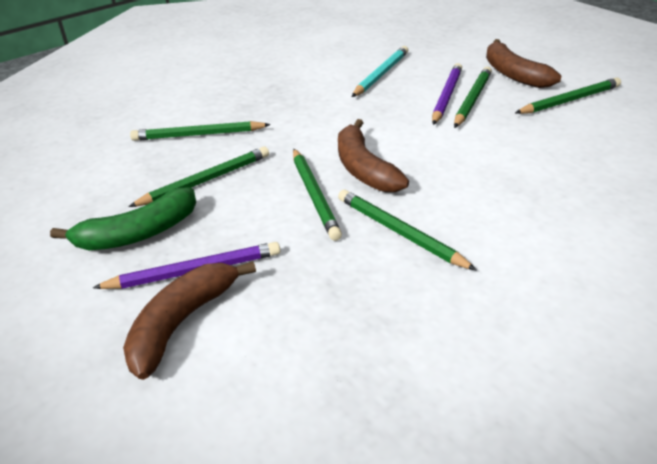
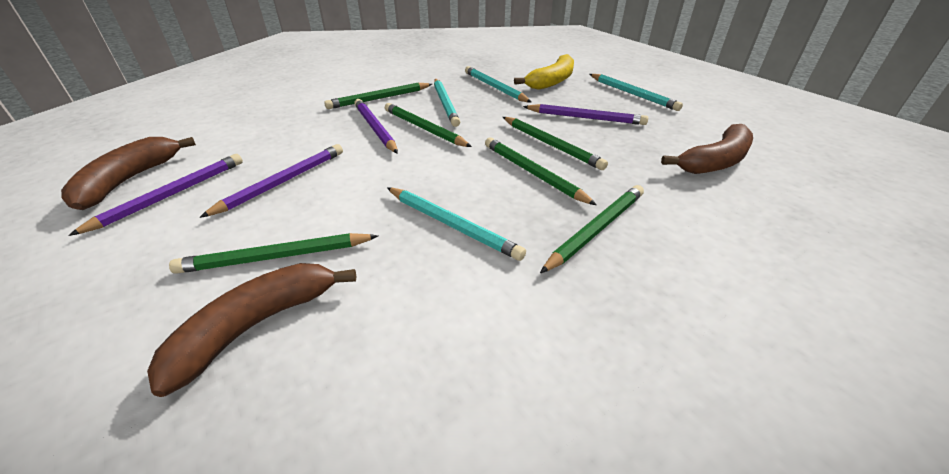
green banana: [50,187,196,250] = 1 -> none = 0
purple pencil: [93,242,280,289] [432,63,462,125] = 2 -> [68,154,243,236] [200,144,343,218] [354,99,398,154] [523,104,648,125] = 4
turquoise pencil: [352,46,408,97] = 1 -> [387,187,526,261] [434,79,460,127] [465,66,531,102] [590,74,683,111] = 4
yellow banana: none = 0 -> [514,54,574,90] = 1

